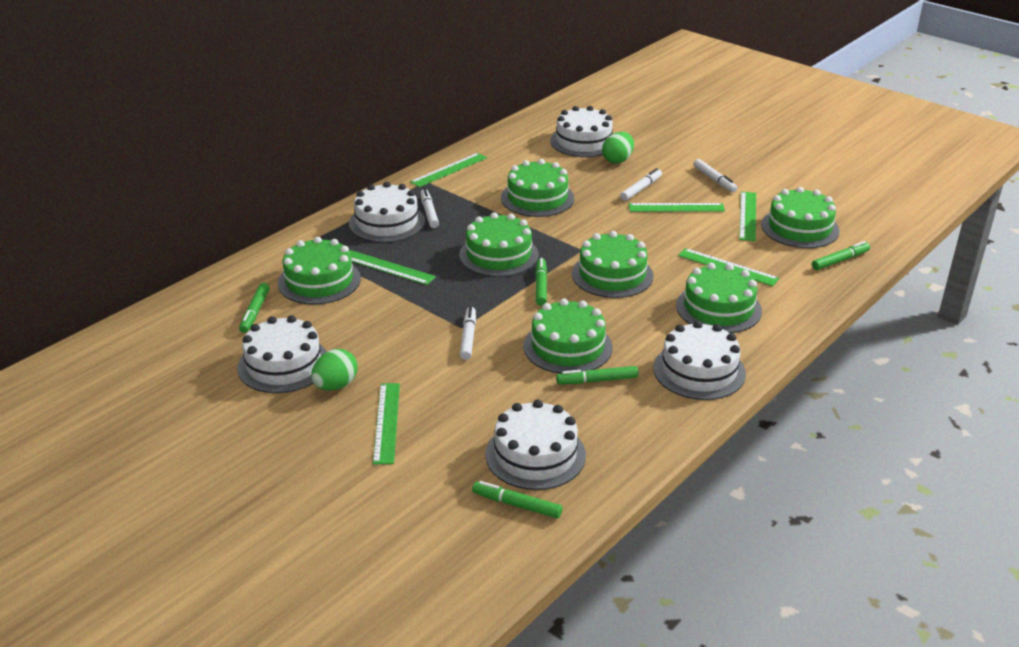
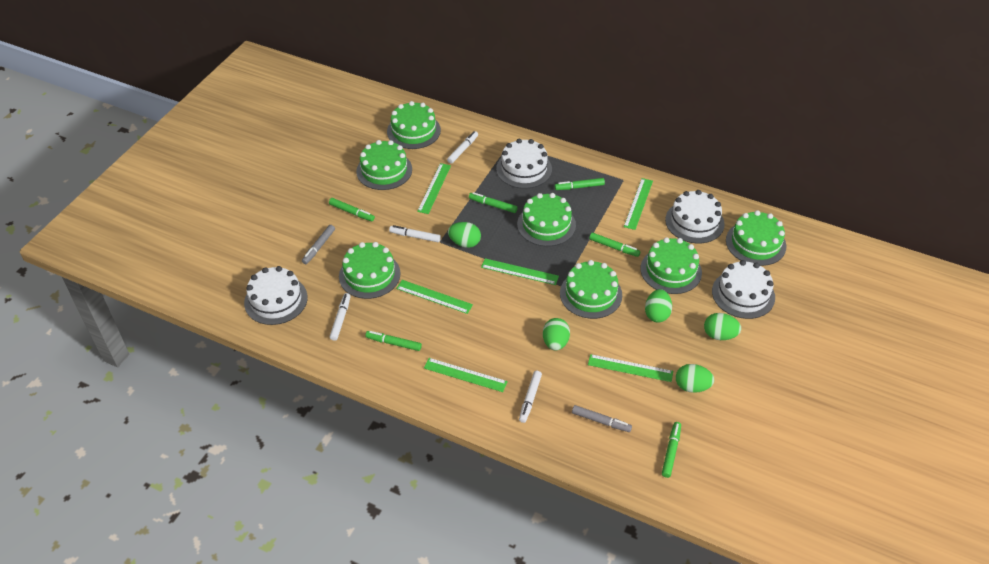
green egg: [311,349,358,390] [602,132,634,164] = 2 -> [448,222,481,248] [543,318,570,350] [645,289,672,323] [676,364,714,393] [704,313,741,340] = 5
green marker: [239,283,270,333] [472,481,562,519] [535,258,547,306] [556,366,639,384] [812,241,870,270] = 5 -> [329,198,375,221] [365,331,422,351] [469,192,518,213] [555,178,605,190] [589,233,640,257] [662,422,681,478] = 6
grey marker: none = 0 -> [302,225,335,264] [572,405,632,432] = 2
white cake: [237,315,327,393] [349,182,425,243] [485,400,586,490] [550,106,613,157] [653,321,746,400] = 5 -> [244,266,308,325] [496,139,552,189] [665,190,724,243] [712,260,775,319] = 4

